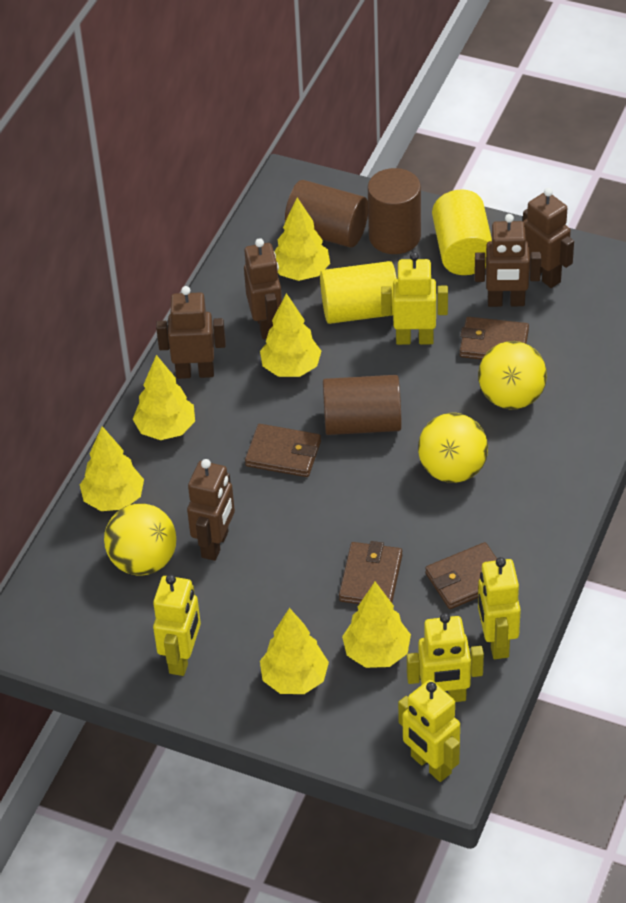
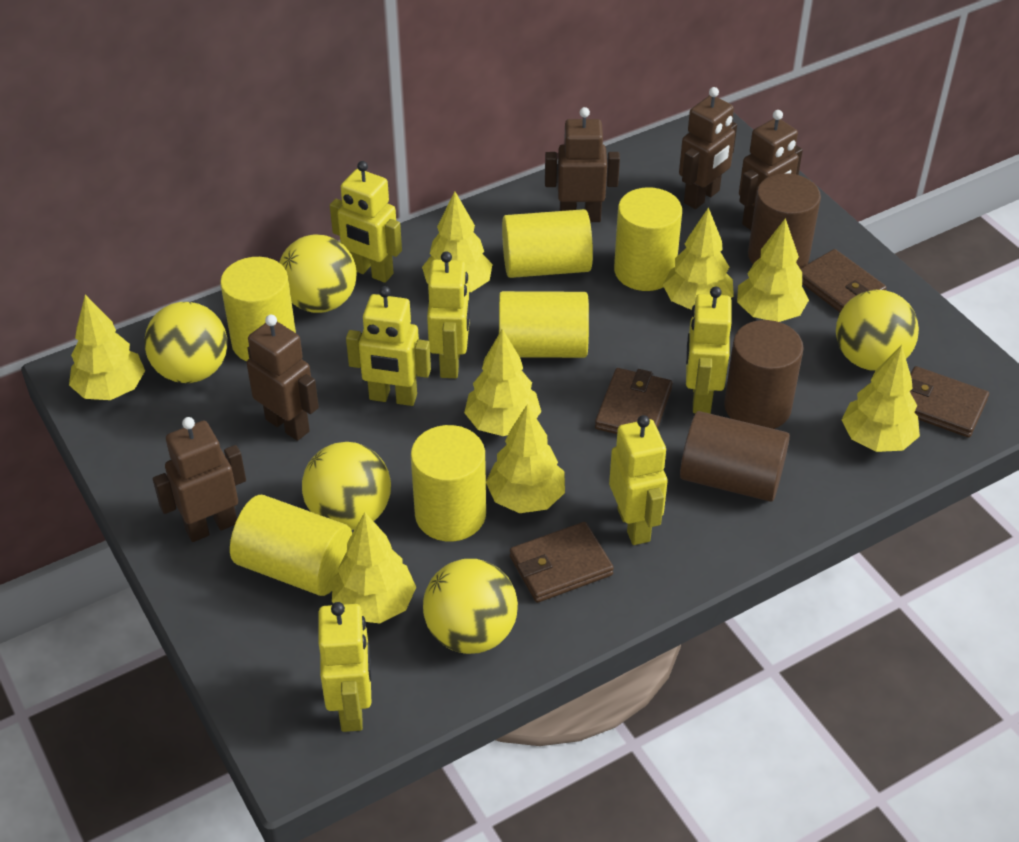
yellow ball: [104,503,176,576] [418,413,488,483] [478,341,547,409] = 3 -> [144,302,227,383] [279,234,357,313] [302,442,391,530] [423,559,518,654] [836,290,919,371] = 5
yellow cylinder: [320,261,397,324] [432,190,492,275] = 2 -> [220,257,296,362] [230,495,352,596] [411,425,486,541] [499,291,589,358] [502,209,593,278] [614,187,682,291] = 6
yellow robot: [153,574,201,676] [381,252,448,345] [398,680,460,782] [407,613,484,702] [478,557,521,659] = 5 -> [318,602,371,732] [330,161,402,283] [346,286,431,406] [427,251,470,378] [609,415,668,545] [686,287,732,414] = 6
yellow tree: [80,426,144,511] [133,355,195,440] [260,293,321,377] [260,608,329,694] [275,197,330,281] [342,582,411,668] = 6 -> [69,295,145,400] [332,512,416,623] [422,192,492,292] [464,329,541,436] [486,404,565,513] [663,207,734,310] [737,218,809,322] [842,345,920,452] = 8

